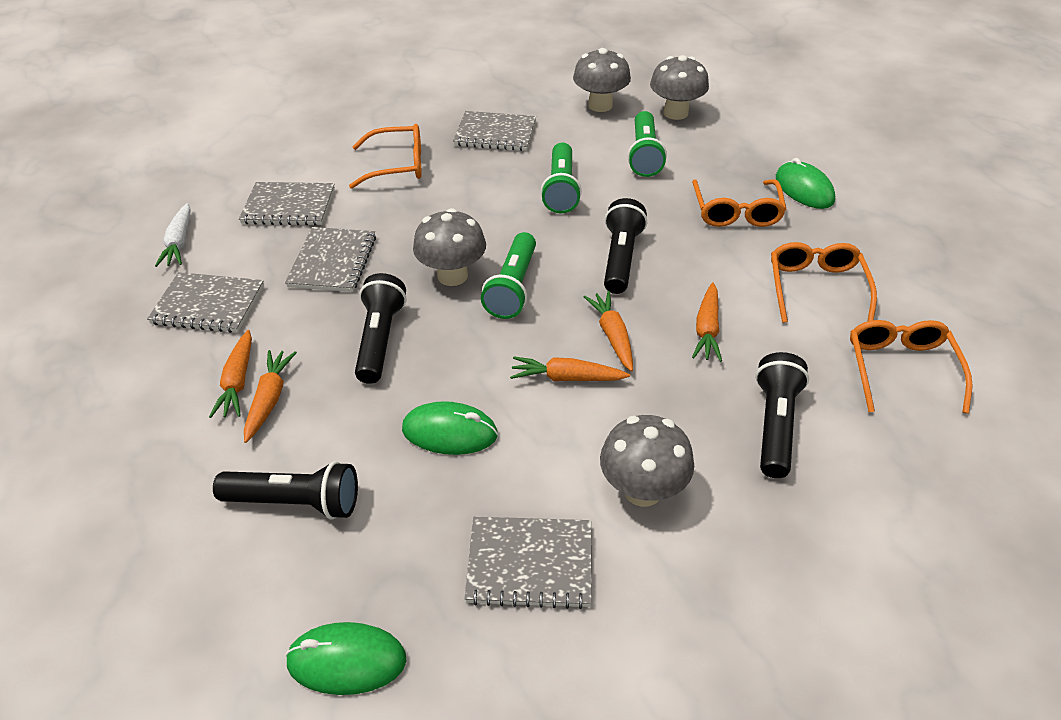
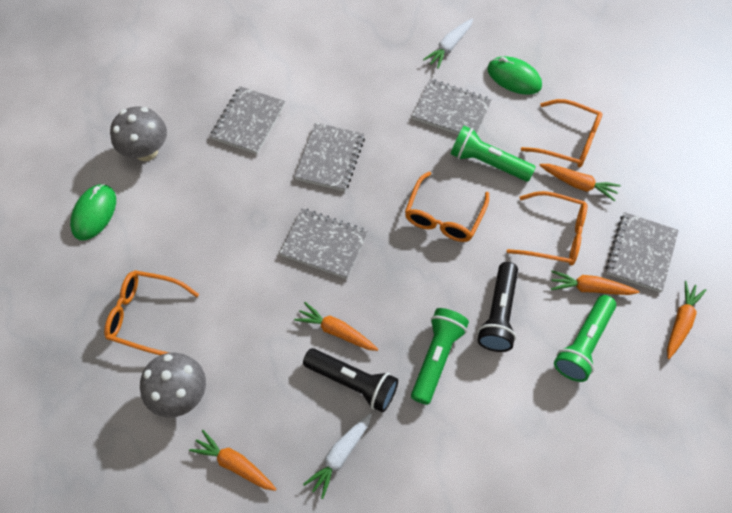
black flashlight: [213,461,358,520] [355,273,407,384] [604,198,647,294] [755,352,809,478] = 4 -> [303,348,398,412] [477,262,518,352] = 2
green mouse: [285,622,406,695] [402,401,498,455] [776,158,835,209] = 3 -> [70,184,116,240] [487,56,542,95] = 2
grey mushroom: [413,208,486,286] [573,48,631,112] [600,415,694,507] [650,55,709,120] = 4 -> [110,106,167,161] [140,353,206,418] = 2
white carrot: [155,203,191,267] = 1 -> [303,414,372,499] [423,19,473,69] = 2

